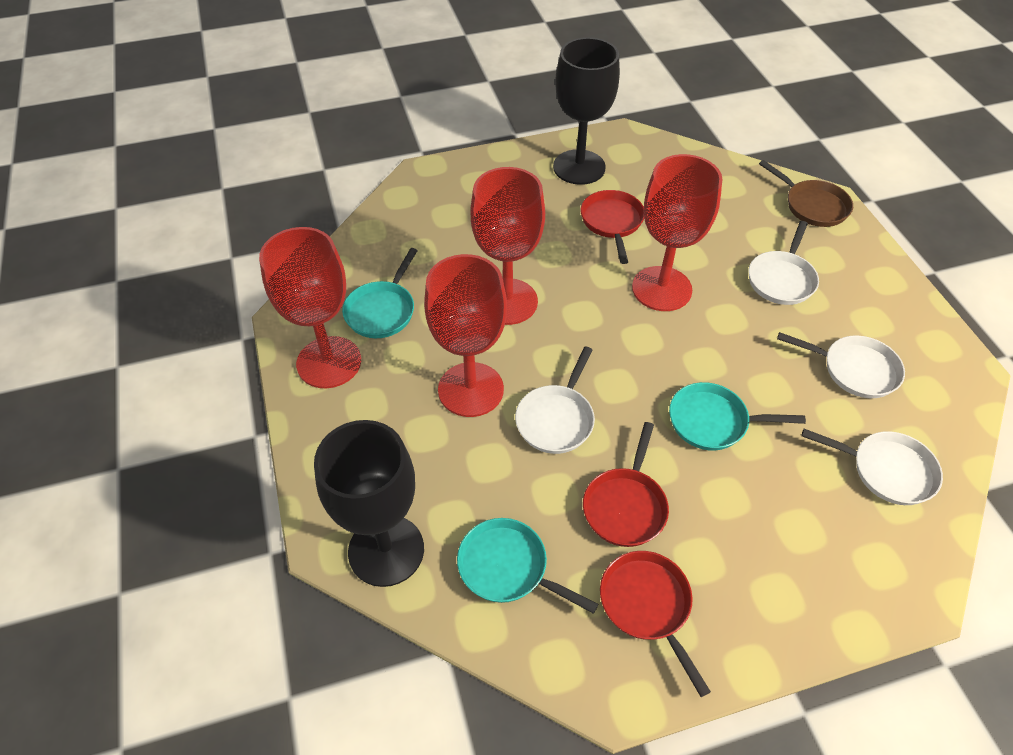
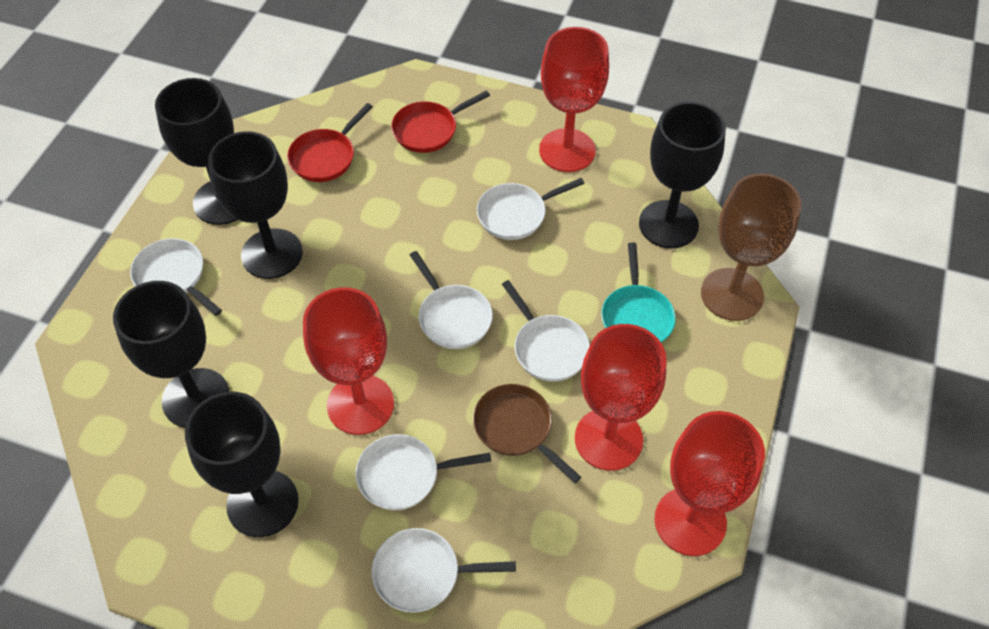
black goblet: [314,420,424,587] [553,37,620,185] = 2 -> [113,281,230,428] [155,78,238,225] [185,392,299,537] [208,131,303,279] [639,102,726,248] = 5
brown goblet: none = 0 -> [701,173,802,321] = 1
red pan: [581,190,644,264] [583,422,669,547] [600,551,711,697] = 3 -> [287,103,373,182] [391,91,490,153] = 2
turquoise pan: [342,248,418,338] [457,518,598,614] [669,382,806,450] = 3 -> [601,243,676,343] = 1
white pan: [515,346,595,454] [749,221,819,305] [777,332,905,398] [802,429,943,505] = 4 -> [130,238,222,316] [355,434,491,510] [372,528,516,612] [410,251,493,349] [477,178,585,240] [502,280,590,382] = 6

